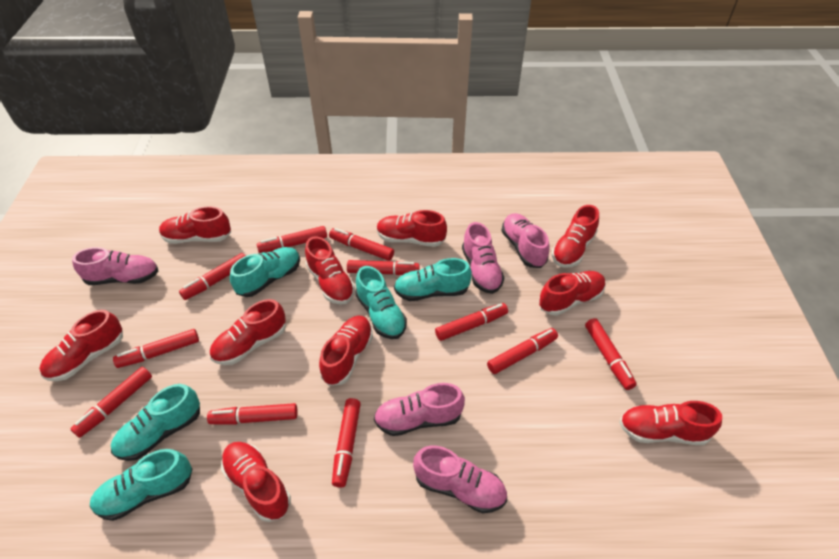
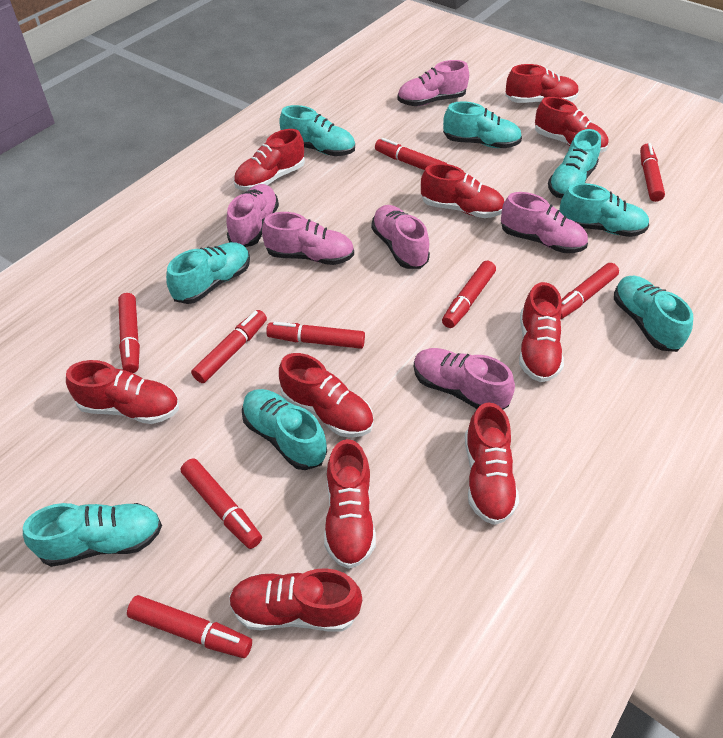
pink shoe: [72,247,158,285] [374,383,465,436] [413,445,507,513] [462,222,505,294] [501,213,550,268] = 5 -> [227,184,279,247] [262,212,354,265] [371,205,430,269] [397,60,469,106] [414,348,515,410] [501,192,588,253] = 6
red marker: [71,367,152,438] [113,329,199,368] [179,253,246,300] [207,403,298,425] [257,226,327,253] [329,228,394,261] [332,398,361,488] [347,260,419,275] [435,303,508,341] [487,328,558,374] [585,318,637,390] = 11 -> [118,293,140,373] [127,595,252,658] [181,458,262,549] [191,310,267,383] [266,321,365,349] [375,138,447,170] [442,260,496,328] [560,263,619,319] [640,143,665,202] = 9
turquoise shoe: [90,449,192,521] [111,384,200,461] [230,247,300,297] [355,266,407,339] [394,258,472,301] = 5 -> [23,503,162,567] [166,242,250,304] [242,389,327,470] [279,105,355,156] [443,101,522,148] [548,129,601,198] [559,183,650,237] [614,275,693,352] = 8

